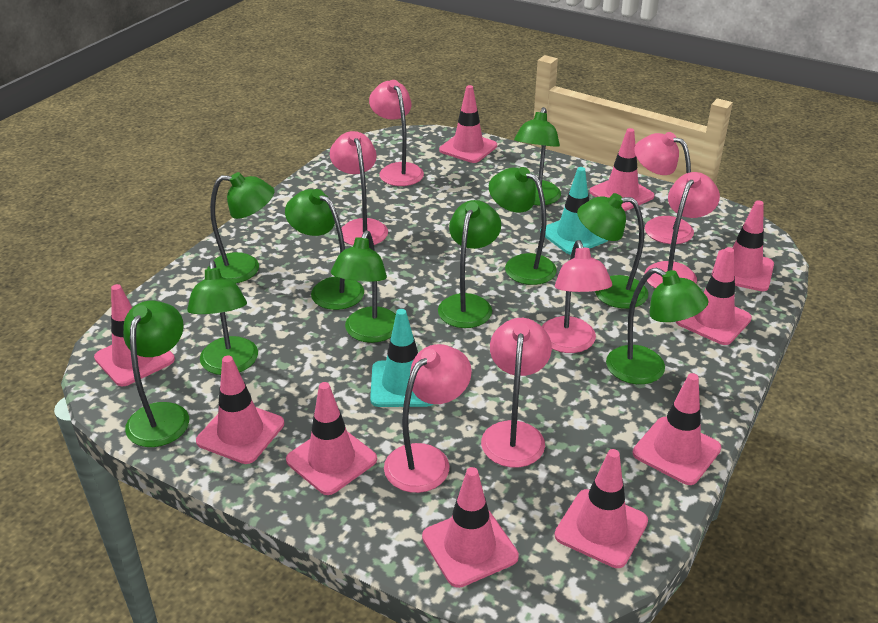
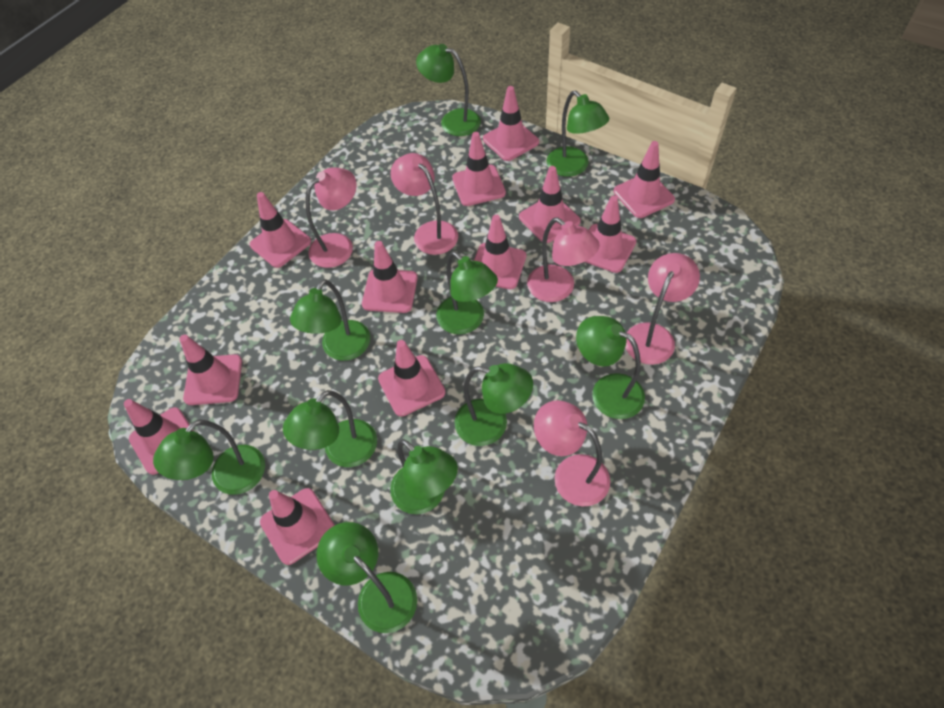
pink lamp: [330,131,388,245] [369,80,424,186] [384,344,472,493] [481,318,552,467] [542,240,612,353] [634,132,694,244] [644,172,720,289] = 7 -> [305,167,357,268] [390,153,458,255] [527,218,600,302] [534,400,610,506] [625,253,700,365] = 5
pink traffic cone: [94,284,175,386] [196,355,284,464] [286,382,377,495] [422,467,519,588] [439,85,497,163] [554,449,648,568] [589,128,655,211] [633,373,721,485] [676,247,752,345] [712,200,774,291] = 10 -> [124,399,194,475] [180,335,242,405] [250,192,311,268] [260,488,335,565] [362,241,418,313] [378,340,445,416] [452,132,506,206] [474,215,526,289] [483,86,539,161] [519,166,581,243] [585,196,636,273] [614,141,675,218] = 12
turquoise traffic cone: [370,309,433,407] [540,167,608,255] = 2 -> none = 0

